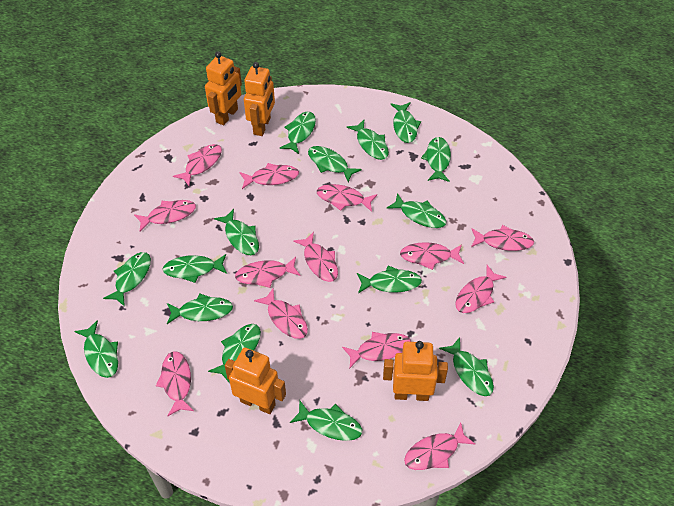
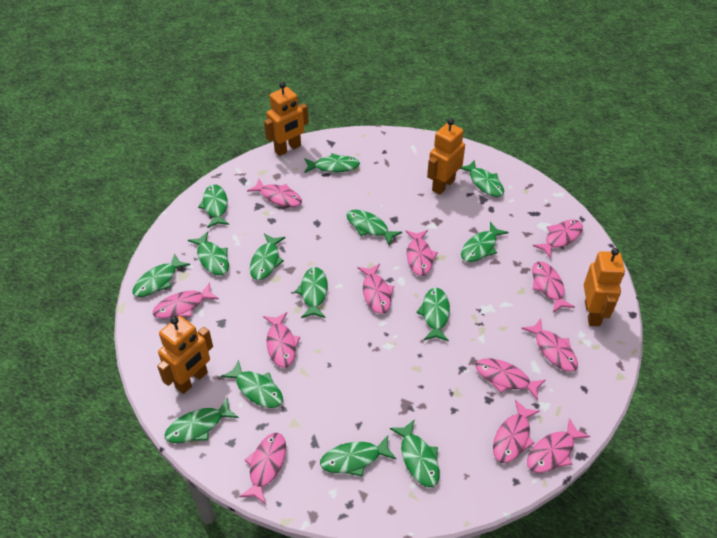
green fish: [74,320,118,378] [103,252,151,307] [162,254,227,283] [167,293,233,324] [208,324,261,383] [214,209,259,255] [279,112,316,154] [290,400,362,441] [308,146,362,182] [347,120,389,160] [357,266,422,293] [386,193,447,228] [391,102,421,143] [421,137,451,182] [439,337,494,396] = 15 -> [132,253,190,297] [165,397,239,443] [188,232,229,276] [198,185,229,228] [220,359,283,408] [250,233,286,280] [295,267,328,318] [304,153,360,173] [320,435,397,477] [347,210,402,245] [390,419,440,487] [416,288,450,341] [460,160,504,197] [461,222,509,262] = 14
pink fish: [134,200,196,231] [156,351,194,416] [173,144,222,186] [235,257,301,288] [239,163,299,189] [254,289,308,339] [293,232,338,282] [317,184,377,212] [342,332,411,368] [400,242,464,270] [404,422,475,470] [455,265,506,313] [471,225,534,251] = 13 -> [153,282,219,319] [239,433,286,504] [247,179,302,207] [263,312,300,368] [357,264,394,314] [406,230,438,276] [475,359,546,400] [493,400,540,463] [521,319,578,372] [527,418,590,473] [532,262,575,312] [533,219,583,258] = 12

